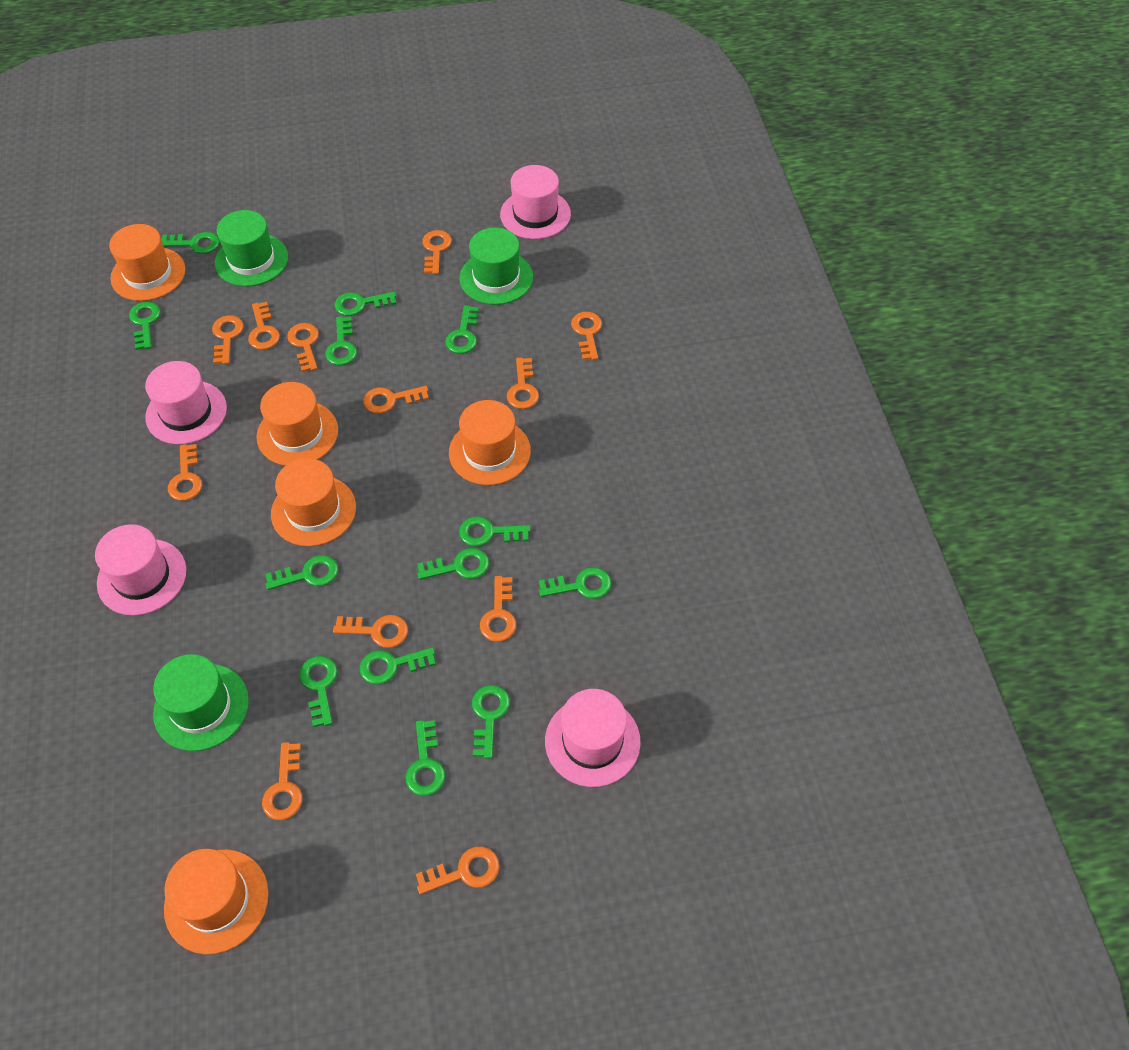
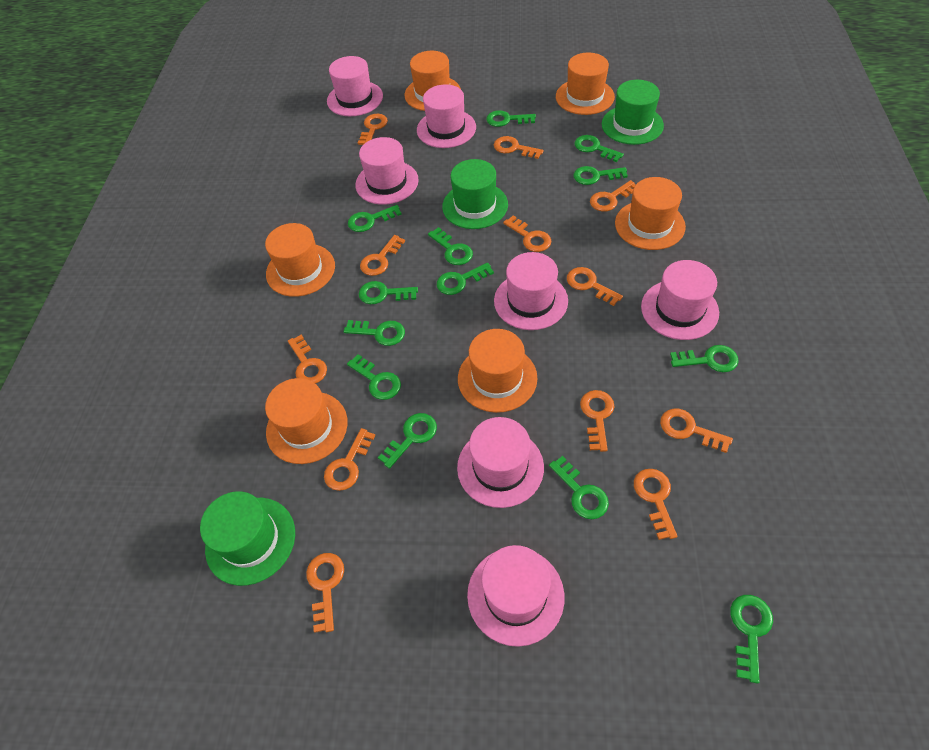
orange hat: [109,224,186,301] [164,849,269,954] [256,382,338,466] [271,458,356,546] [449,400,531,485] = 5 -> [265,223,335,297] [265,378,348,464] [405,51,461,111] [458,329,538,413] [556,53,615,115] [615,177,686,250] = 6
pink hat: [95,524,186,616] [145,361,227,444] [500,165,571,239] [545,689,641,787] = 4 -> [327,56,383,116] [355,137,419,205] [417,84,476,148] [457,417,544,508] [467,545,564,647] [494,252,568,330] [641,260,719,340] = 7

